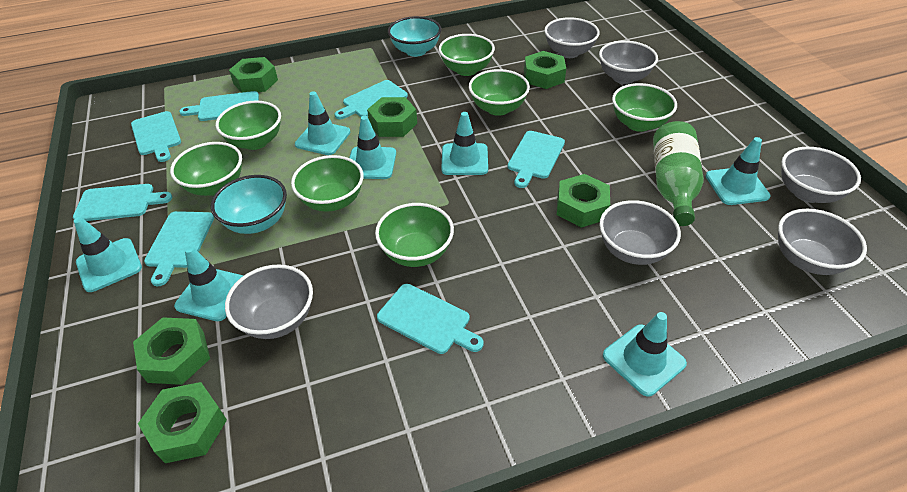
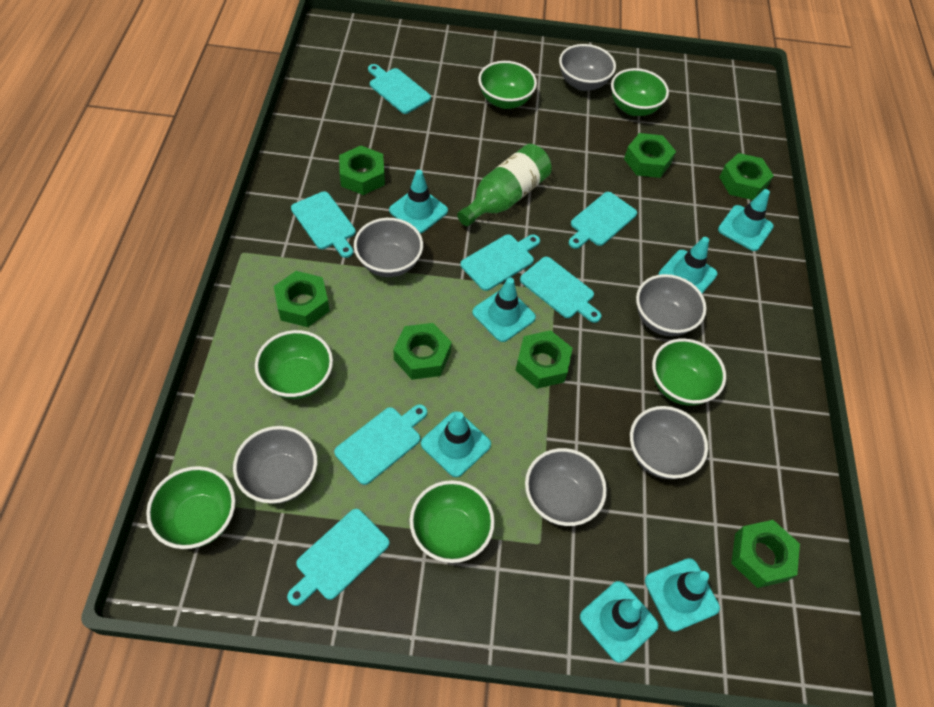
green bowl: [170,142,242,196] [215,101,281,150] [291,155,363,212] [375,203,454,267] [439,34,495,76] [469,69,530,116] [612,83,677,132] = 7 -> [146,466,235,549] [255,330,333,399] [410,480,495,563] [478,61,537,109] [611,68,669,116] [652,338,726,406] = 6
green nut: [133,317,210,385] [138,382,227,463] [229,57,278,92] [367,97,417,137] [524,51,566,89] [556,174,610,228] = 6 -> [274,271,330,327] [339,146,385,195] [393,323,452,380] [515,330,573,389] [624,133,676,178] [719,153,774,200] [731,520,800,588] = 7
turquoise bowl: [211,175,287,234] [388,16,441,57] = 2 -> none = 0

